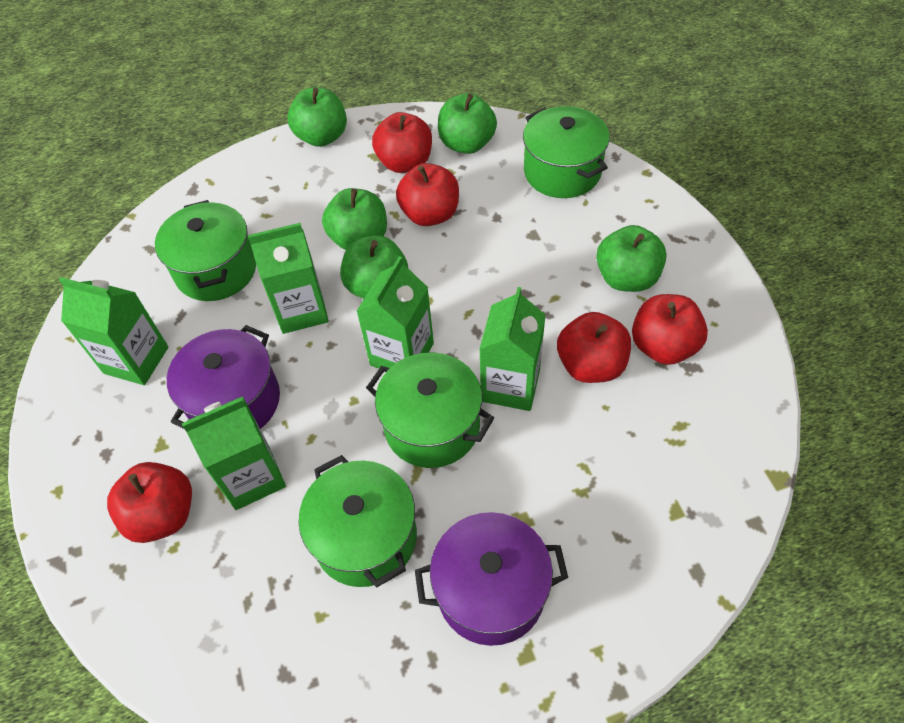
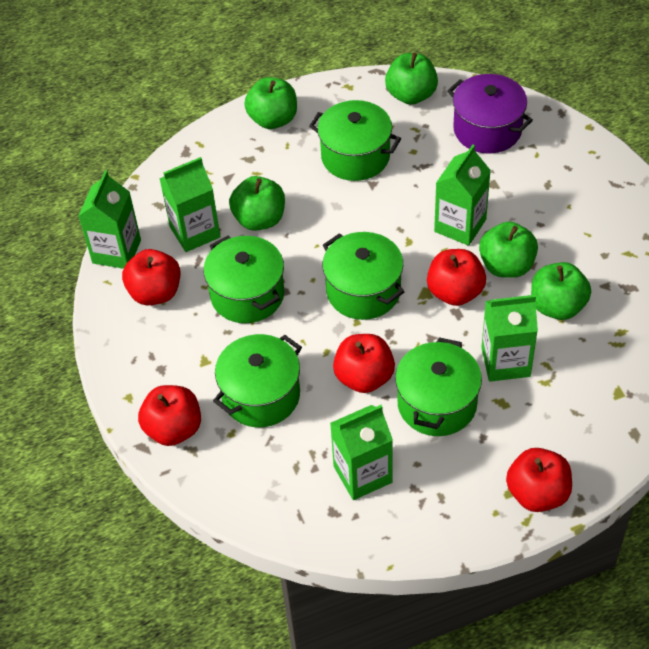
green pot: [155,200,256,301] [298,455,417,587] [366,353,494,468] [523,106,609,198] = 4 -> [203,236,285,323] [213,334,302,427] [309,100,401,181] [322,232,404,320] [395,337,482,436] = 5
purple pot: [167,325,280,429] [415,512,568,646] = 2 -> [447,74,533,153] = 1

